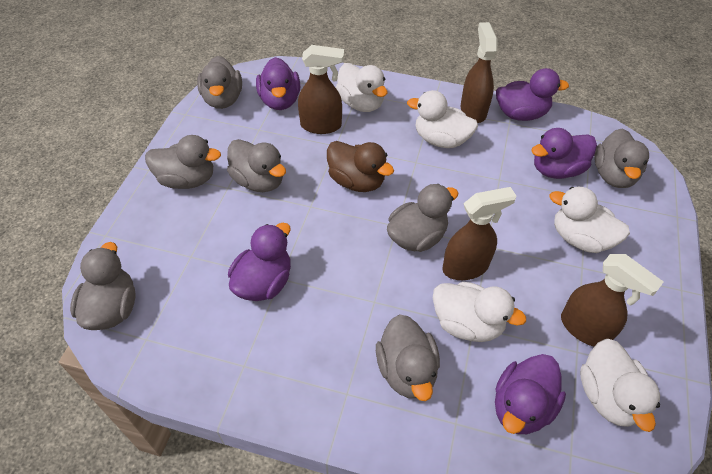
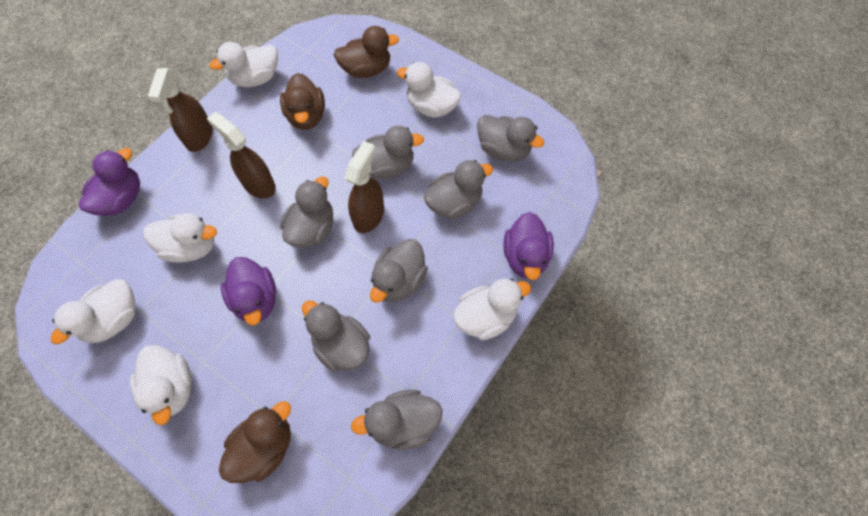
brown duck: [327,141,394,192] = 1 -> [219,401,291,483] [280,73,325,130] [334,26,399,78] = 3
brown spray bottle: [298,45,344,134] [442,187,516,280] [461,22,498,123] [561,254,664,347] = 4 -> [148,68,213,152] [207,112,276,199] [345,141,384,233] = 3
purple duck: [228,223,291,301] [256,57,300,110] [495,354,566,434] [496,68,569,121] [532,128,597,179] = 5 -> [78,148,140,216] [221,257,276,326] [503,212,554,280] = 3
white duck: [336,63,387,112] [407,90,478,148] [433,282,526,342] [550,187,630,253] [580,339,660,432] = 5 -> [51,279,135,345] [130,345,192,425] [143,213,217,263] [210,42,278,88] [397,62,461,117] [453,279,531,340] = 6

